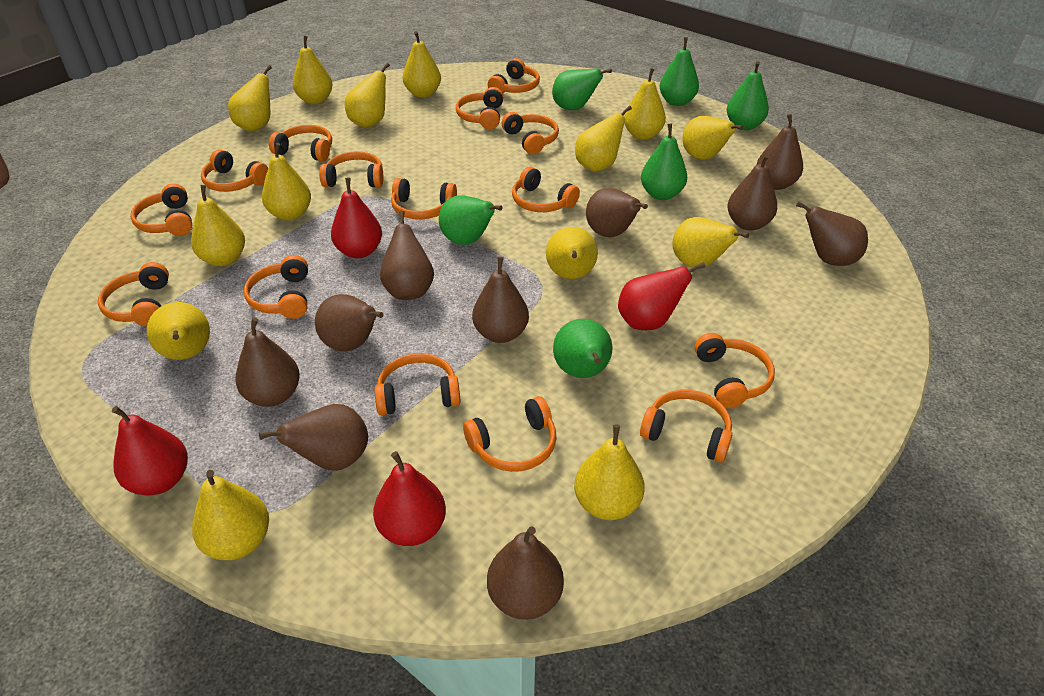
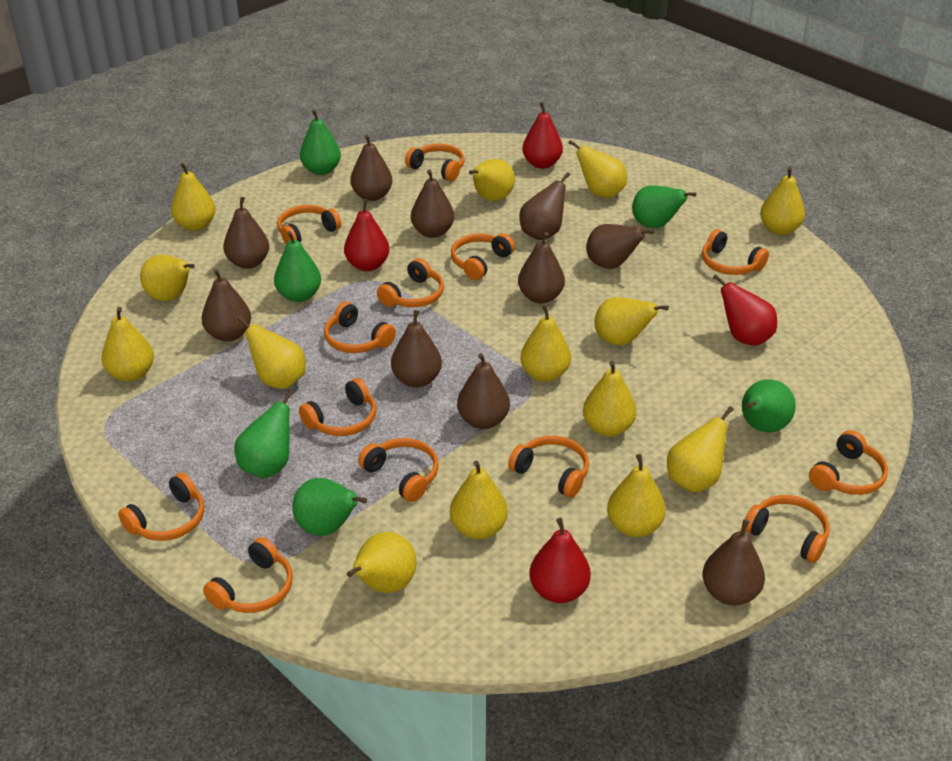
orange headphones: [98,262,169,327] [130,184,192,236] [201,149,268,192] [244,255,308,319] [269,125,332,161] [319,151,383,187] [375,353,461,415] [391,178,457,220] [456,87,503,129] [463,396,557,472] [488,58,540,93] [501,112,559,155] [512,167,580,212] [640,389,732,462] [694,333,775,408] = 15 -> [118,473,204,541] [203,537,293,613] [277,205,341,245] [299,378,376,436] [324,302,396,353] [358,438,439,502] [377,258,444,307] [405,144,465,181] [451,233,515,280] [508,436,589,498] [702,229,769,275] [745,495,830,563] [809,430,888,495] = 13

